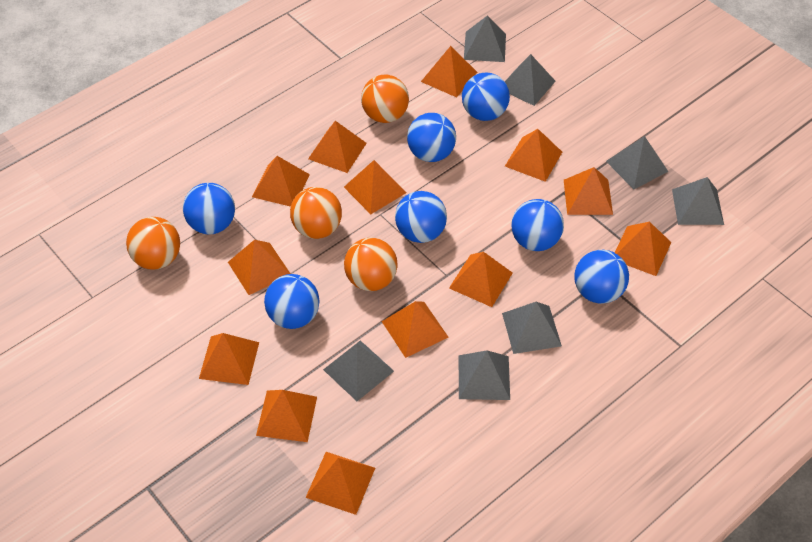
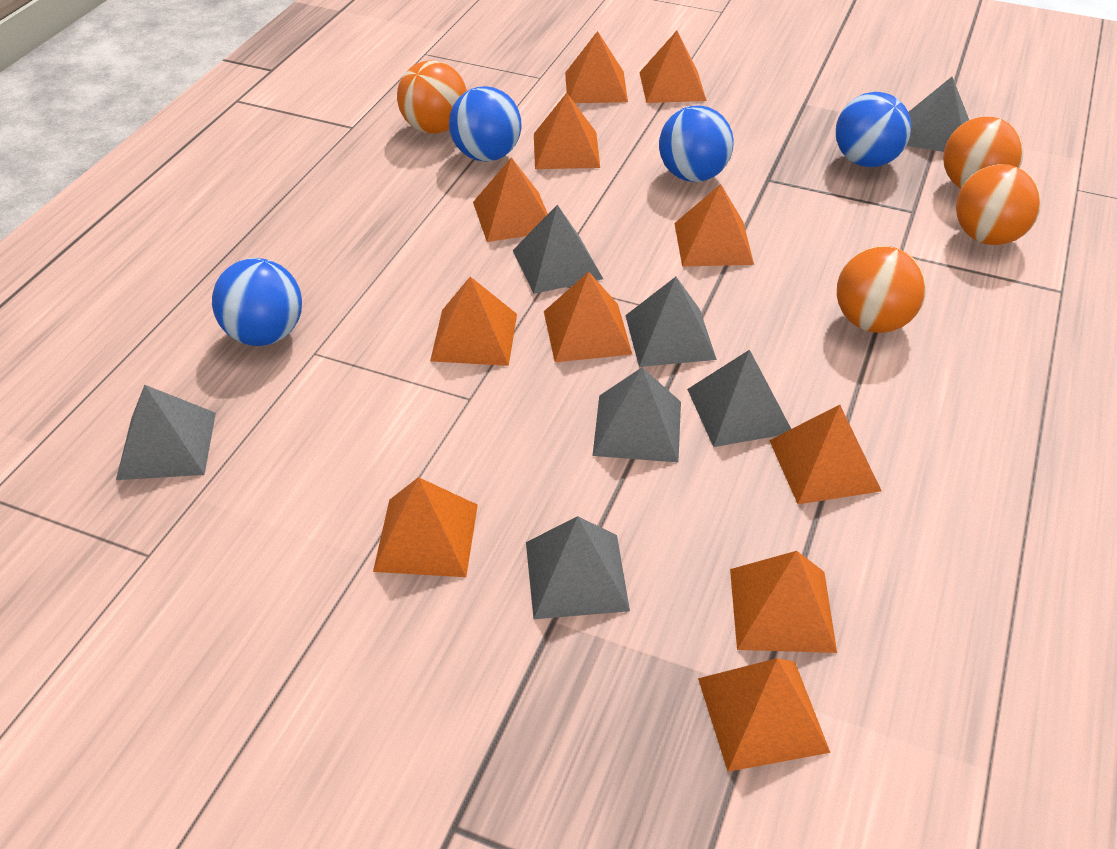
blue ball: [183,183,235,234] [264,274,320,329] [395,191,447,243] [407,113,456,162] [462,73,510,121] [511,199,564,251] [574,250,629,304] = 7 -> [212,258,302,346] [449,86,522,162] [659,105,734,182] [836,92,911,167] = 4
orange pyramid: [199,333,259,385] [228,240,290,295] [252,156,310,207] [256,390,317,442] [305,452,375,515] [308,121,367,173] [344,160,406,214] [382,301,449,358] [421,46,478,97] [449,252,513,307] [505,129,562,182] [564,167,613,215] [614,222,671,276] = 13 -> [373,477,478,577] [430,277,517,366] [473,157,548,242] [534,93,600,169] [544,272,632,362] [565,31,628,103] [639,31,707,103] [674,184,754,267] [698,658,830,772] [730,551,837,653] [769,405,882,504] = 11

